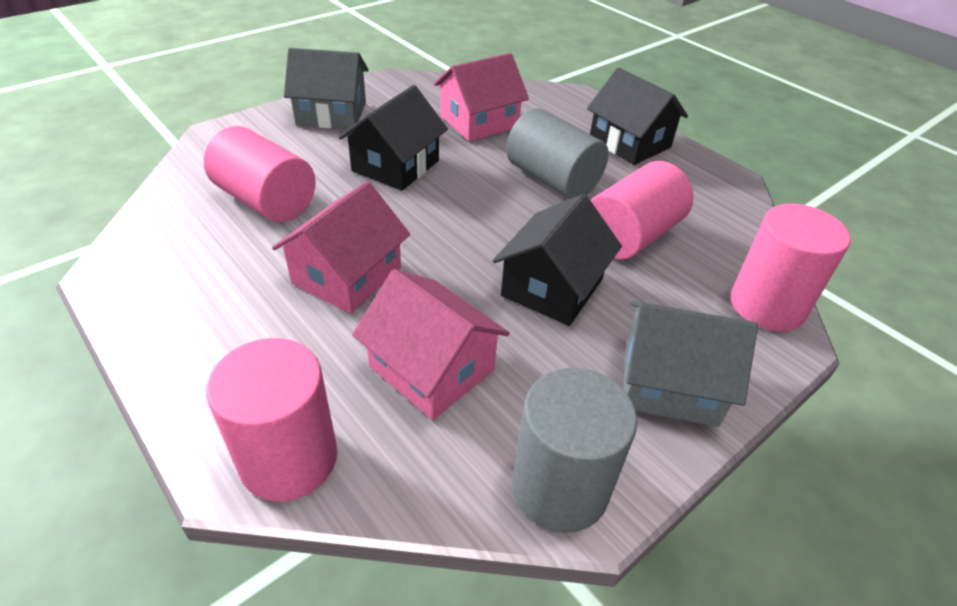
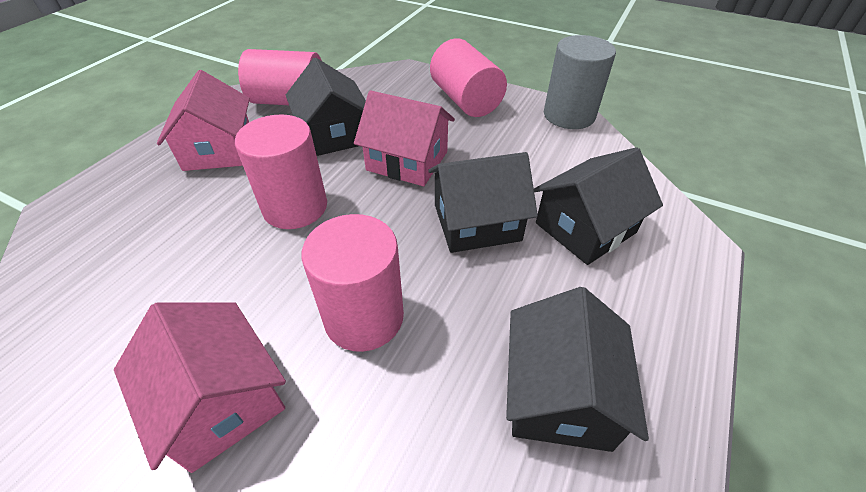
black house: [339,85,448,191] [493,194,622,326] [587,67,688,165] = 3 -> [286,58,366,156] [428,152,538,253] [506,287,649,452] [534,147,663,265] = 4
grey cylinder: [506,108,609,199] [512,368,637,533] = 2 -> [544,35,616,129] = 1
grey house: [284,48,368,129] [623,301,758,427] = 2 -> none = 0

